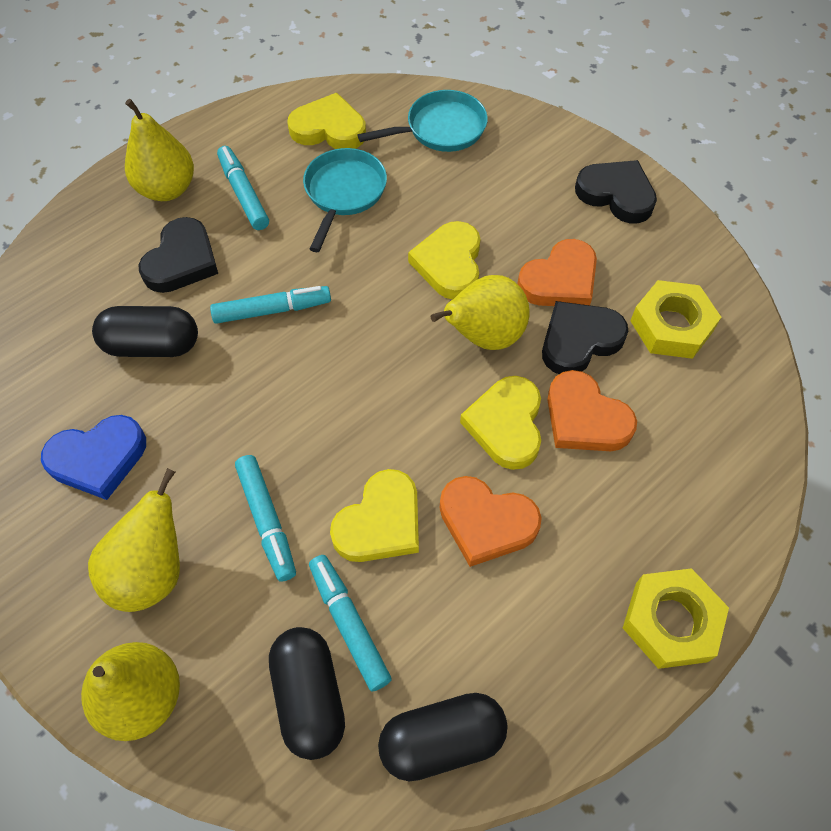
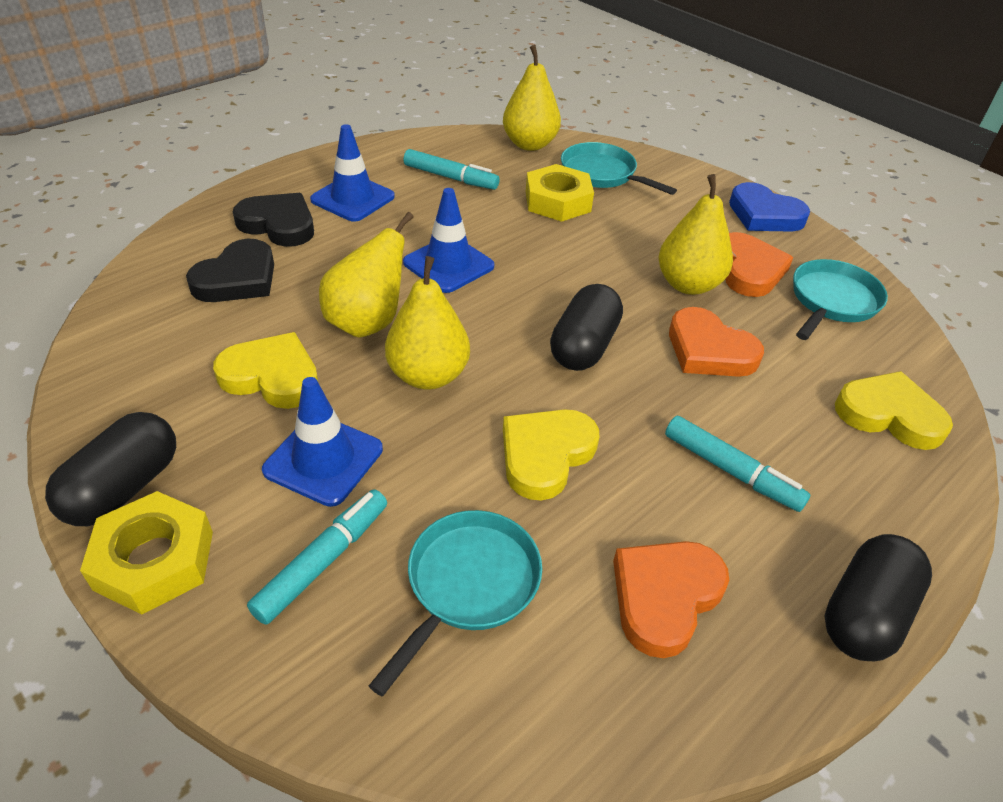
black heart: [138,217,218,293] [542,301,628,374] [575,160,657,223] = 3 -> [186,239,274,302] [233,193,314,247] = 2
blue traffic cone: none = 0 -> [262,377,383,507] [310,124,395,222] [403,188,494,293] = 3
turquoise marker: [210,286,331,324] [217,146,269,230] [235,455,296,582] [309,555,392,692] = 4 -> [247,489,387,625] [403,149,500,190] [665,416,811,512] = 3
turquoise pan: [303,148,387,252] [358,90,488,152] = 2 -> [369,510,542,696] [561,142,677,195] [793,259,888,340] = 3
yellow heart: [287,93,366,149] [330,469,419,562] [408,221,481,299] [460,376,541,470] = 4 -> [213,332,318,409] [503,409,599,501] [835,371,953,450] = 3

